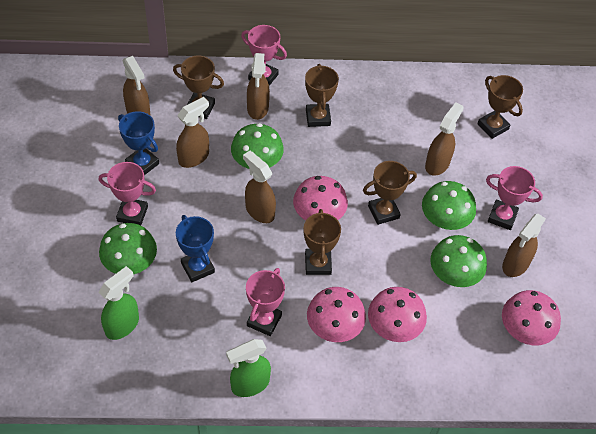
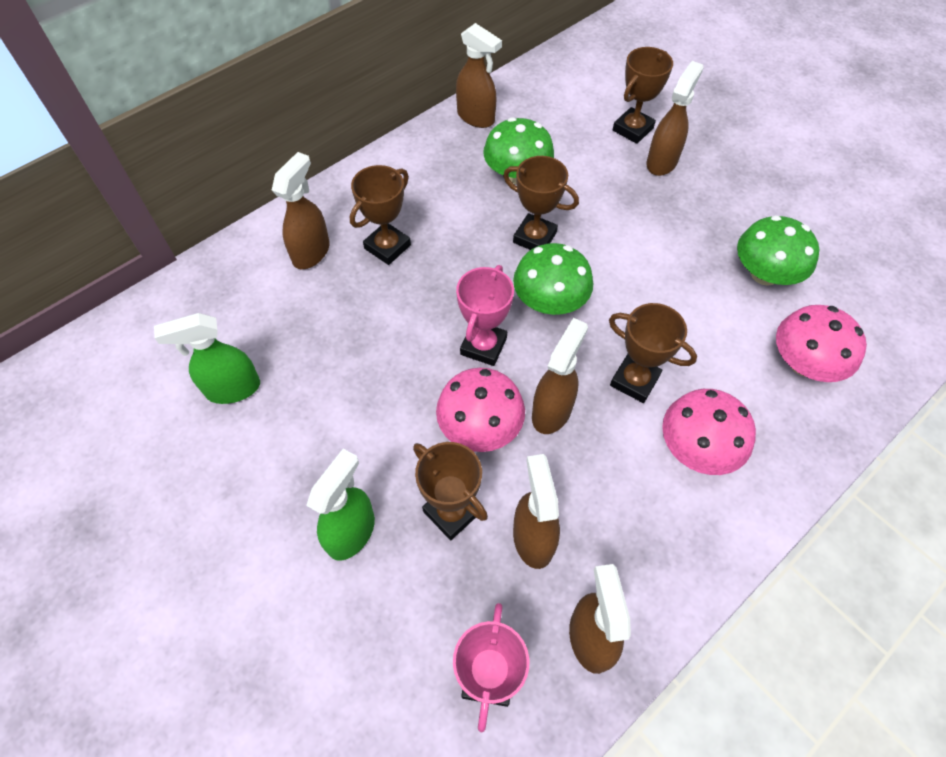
blue trophy: [118,111,159,175] [176,215,215,282] = 2 -> none = 0
green mushroom: [99,223,157,275] [231,123,284,169] [422,181,476,230] [430,235,487,287] = 4 -> [483,117,554,184] [513,243,593,315] [737,215,819,286] = 3
pink mushroom: [293,176,348,221] [307,287,366,342] [368,287,427,342] [502,290,561,345] = 4 -> [436,368,525,452] [662,389,756,475] [776,305,867,382] = 3
pink trophy: [99,162,156,225] [241,25,287,86] [246,268,285,336] [486,166,543,230] = 4 -> [453,603,529,732] [456,265,514,366] = 2

